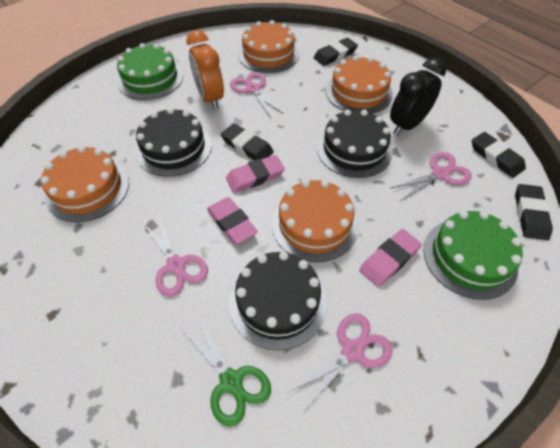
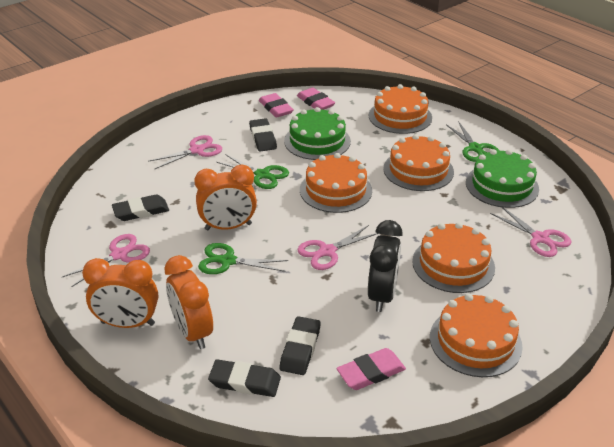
black cake: [135,108,212,177] [229,251,327,350] [317,109,393,178] = 3 -> none = 0
green scissors: [181,316,271,427] = 1 -> [198,243,288,274] [216,154,289,189] [446,121,500,162] = 3
orange cake: [41,146,129,222] [238,20,299,73] [272,180,358,262] [325,55,393,114] = 4 -> [300,153,372,213] [369,84,432,134] [383,134,454,191] [412,222,495,293] [430,294,523,377] = 5
orange clock: [186,30,224,110] = 1 -> [82,258,158,328] [164,255,213,349] [194,165,257,230] = 3

